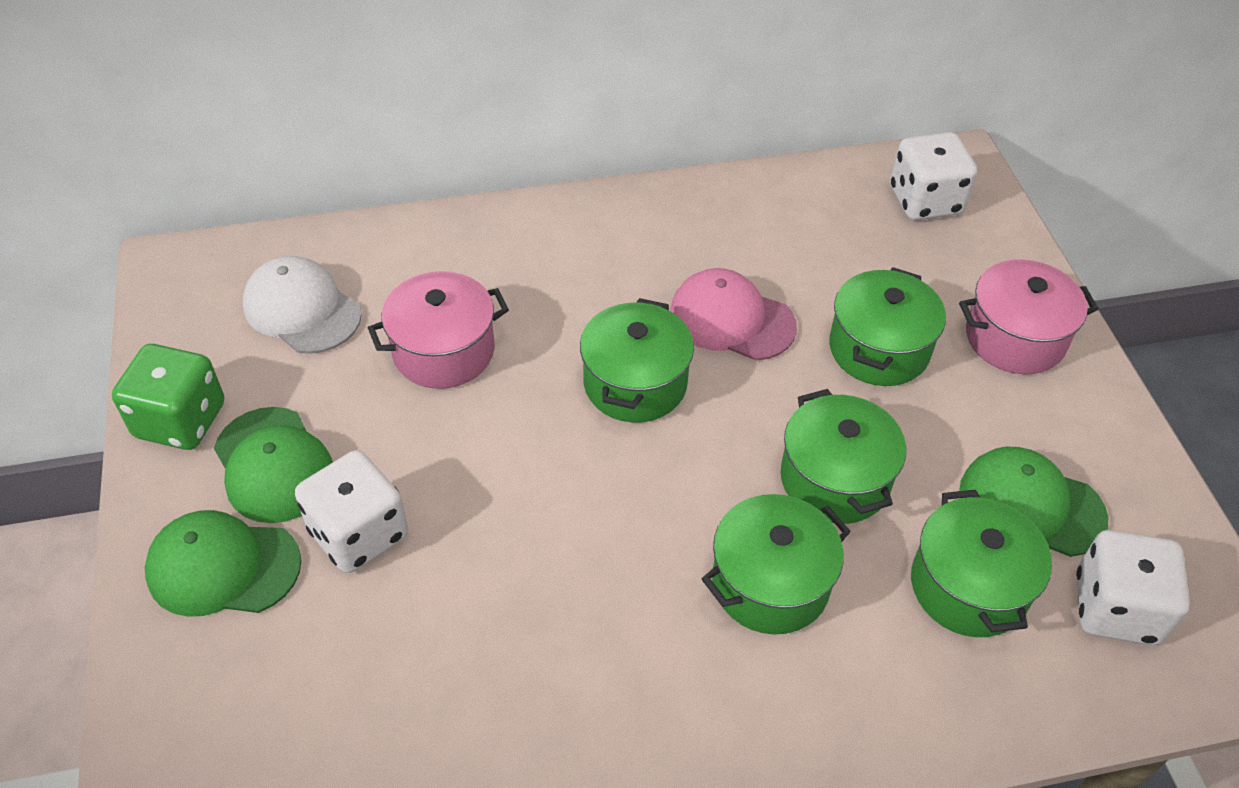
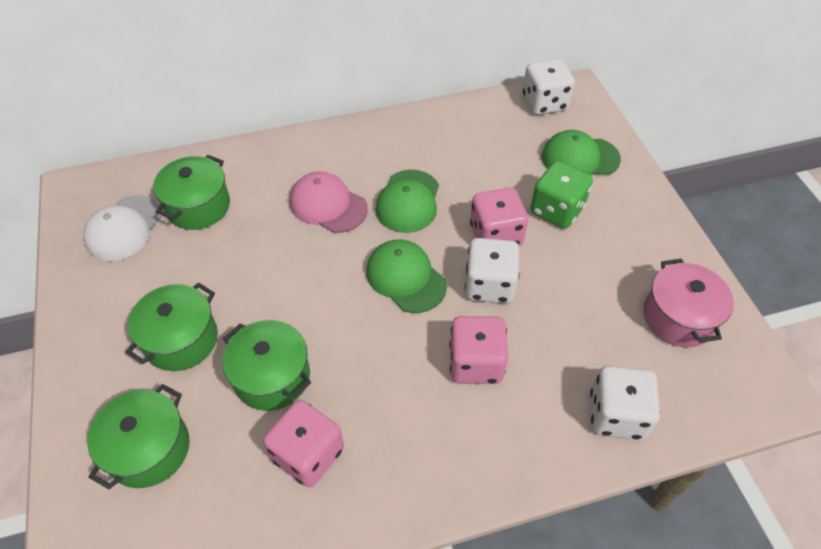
green pot: [580,298,694,423] [702,494,851,634] [780,389,906,524] [829,267,946,386] [911,490,1052,637] = 5 -> [87,384,189,489] [126,282,218,371] [153,155,230,230] [222,320,311,411] = 4
pink dice: none = 0 -> [264,400,344,488] [449,316,508,384] [470,188,528,246] = 3
pink pot: [368,271,509,389] [959,259,1098,374] = 2 -> [643,259,734,347] = 1

